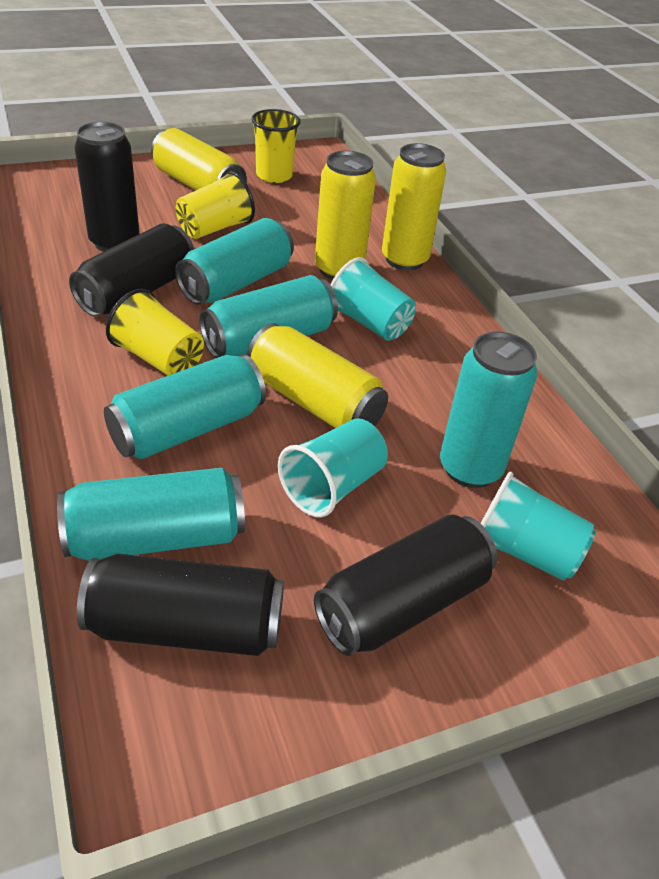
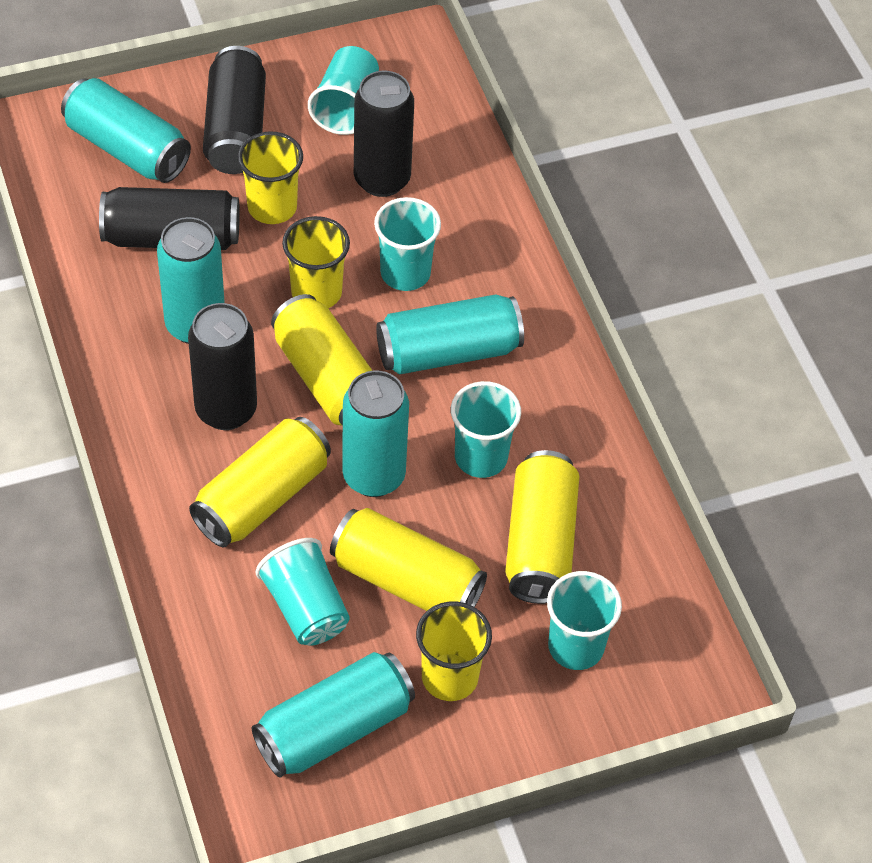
turquoise cup: [278,418,388,517] [331,257,416,341] [481,472,596,581] = 3 -> [256,538,350,646] [308,46,379,135] [374,197,441,291] [451,381,521,478] [547,571,622,670] = 5

